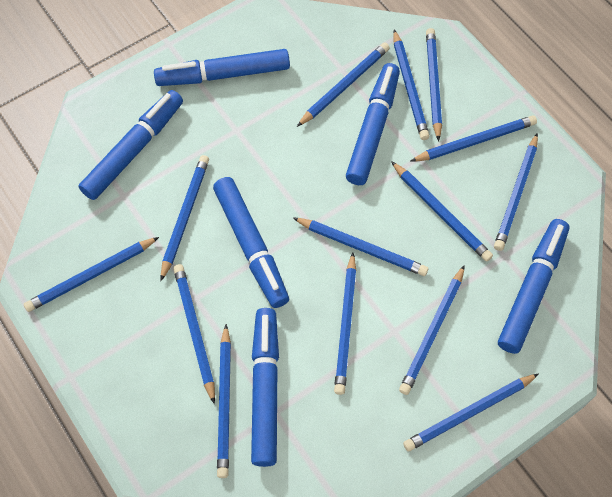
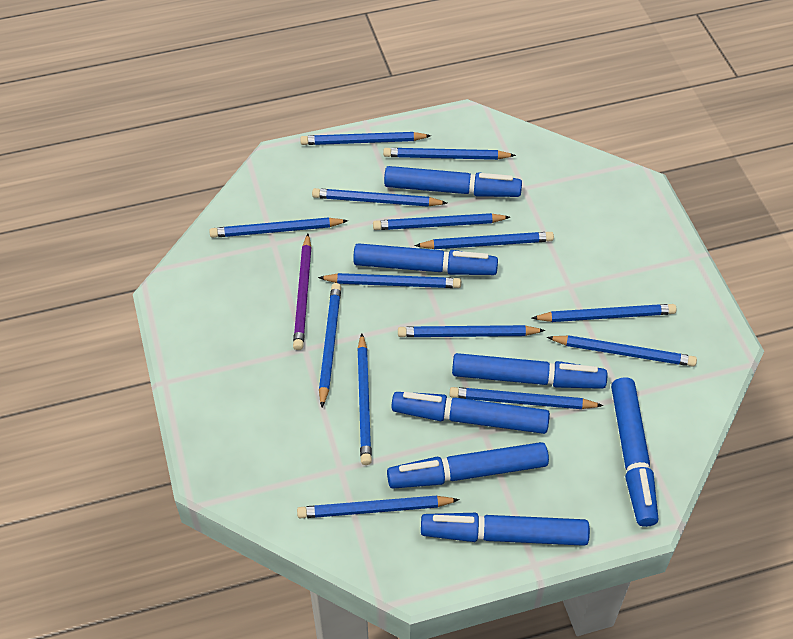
blue marker: [78,90,183,200] [154,49,290,86] [213,177,289,308] [251,308,279,467] [346,63,400,185] [498,219,570,354] = 6 -> [353,243,498,275] [384,166,522,197] [387,442,549,489] [392,392,550,434] [421,513,590,546] [452,353,607,389] [611,377,658,527] = 7
purple pencil: none = 0 -> [293,234,312,350] = 1

